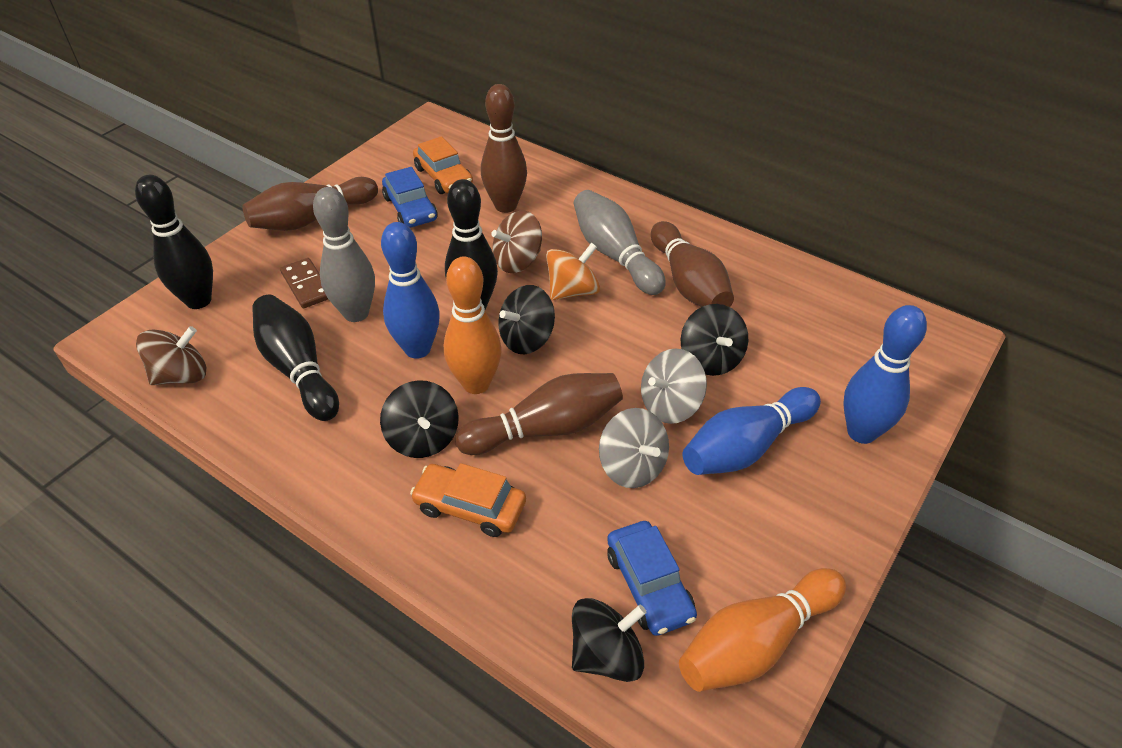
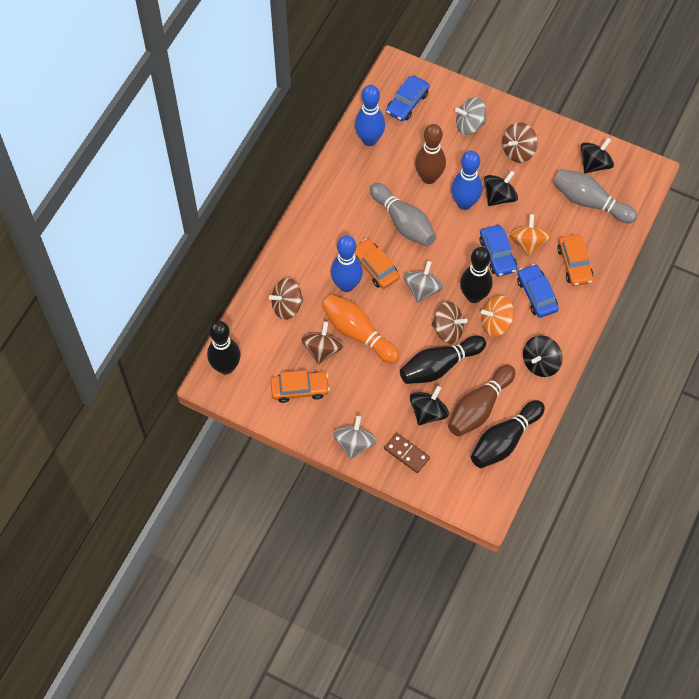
black bowling pin: [135,175,213,309] [252,295,339,421] [445,179,498,309] = 3 -> [207,321,240,375] [400,336,486,384] [460,247,493,303] [471,400,545,468] = 4
blue car: [382,167,438,228] [607,521,697,636] = 2 -> [386,75,430,121] [479,225,517,276] [517,264,559,318] = 3
brown bowling pin: [242,177,378,231] [455,373,623,455] [481,84,527,213] [651,221,734,307] = 4 -> [415,124,446,184] [448,365,515,436] = 2
brown spinning top: [136,326,206,385] [491,211,542,273] = 2 -> [269,278,303,320] [301,321,343,365] [431,302,467,344] [502,123,538,163] = 4
grey spinning top: [599,408,669,488] [641,349,707,424] = 2 -> [333,416,376,460] [404,261,444,303] [455,97,486,135] = 3
orange bowling pin: [444,257,502,394] [679,568,846,692] = 2 -> [322,294,400,364] = 1
orange car: [410,463,526,537] [413,136,473,194] = 2 -> [270,370,330,403] [354,239,400,289] [557,234,594,286] = 3
orange spinning top: [546,242,600,300] = 1 -> [481,295,514,337] [510,214,551,257] = 2

